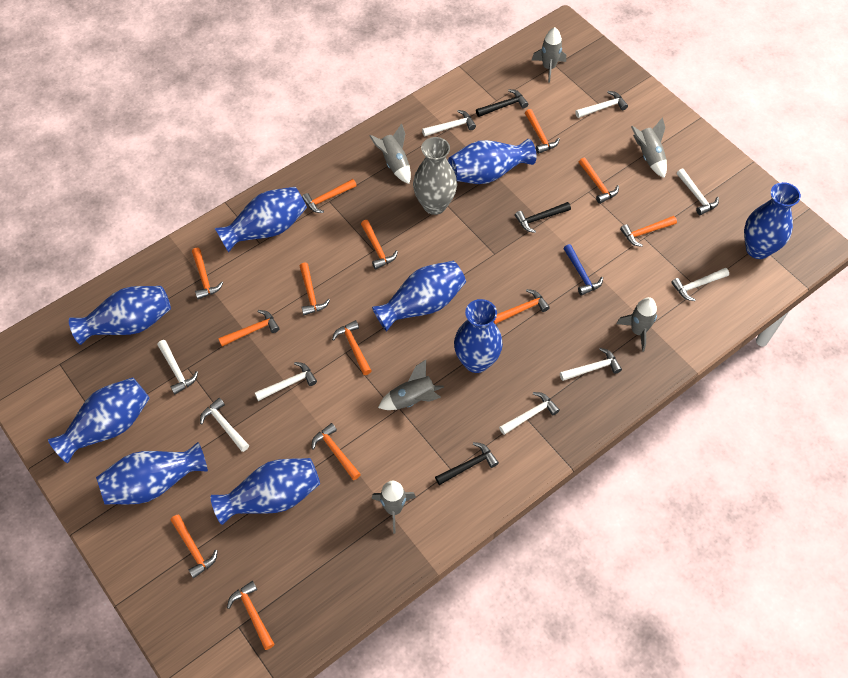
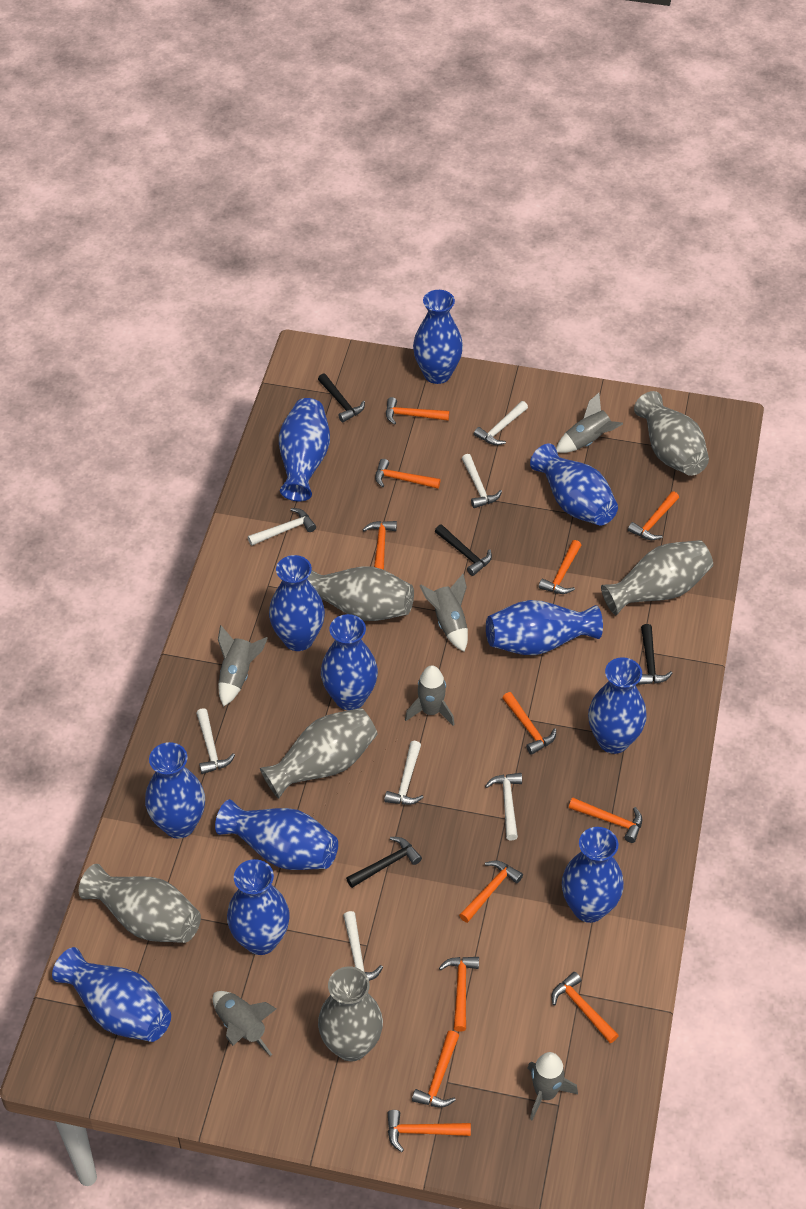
black hammer: [435,442,499,485] [476,89,528,117] [515,202,571,233] = 3 -> [318,373,365,422] [346,837,422,888] [435,525,492,576] [637,624,673,685] = 4
blue hammer: [563,244,603,296] = 1 -> none = 0
blue vase: [48,377,150,463] [69,286,171,345] [96,442,208,504] [211,458,320,525] [215,187,307,252] [372,261,466,332] [448,139,537,184] [454,299,503,373] [744,182,801,259] = 9 -> [52,947,171,1042] [145,742,205,839] [215,799,338,870] [227,859,290,955] [269,555,325,651] [279,398,330,501] [321,614,378,710] [413,290,463,384] [486,600,603,655] [530,443,618,526] [562,827,624,923] [588,657,647,754] = 12
grey vase: [413,137,457,215] = 1 -> [79,864,201,943] [260,708,378,799] [307,566,414,621] [318,966,383,1061] [601,540,713,615] [634,391,709,476] = 6
orange hammer: [171,515,218,578] [192,248,223,299] [218,310,279,346] [227,581,275,650] [300,263,330,315] [302,179,357,213] [312,423,361,480] [332,320,372,375] [361,220,398,269] [494,289,550,324] [525,109,560,154] [579,158,619,204] [620,216,677,247] = 13 -> [363,521,397,570] [375,459,441,489] [386,397,449,425] [388,1110,471,1152] [412,1031,459,1108] [439,957,479,1032] [459,860,523,923] [502,692,556,755] [539,540,581,594] [552,972,619,1043] [569,798,642,843] [628,491,679,540] = 12
white hammer: [157,340,198,395] [200,398,249,452] [255,362,317,401] [422,110,476,137] [499,392,560,435] [560,348,622,381] [575,91,628,118] [671,268,729,301] [677,169,719,215] = 9 -> [196,708,235,774] [248,508,316,546] [343,911,383,981] [384,741,424,805] [462,454,502,508] [474,401,528,445] [485,773,522,840] = 7

